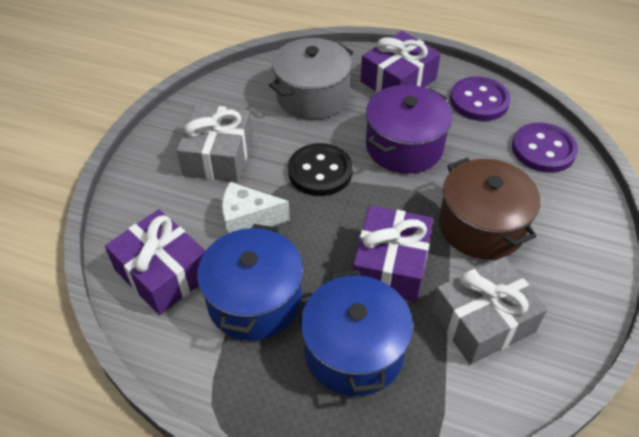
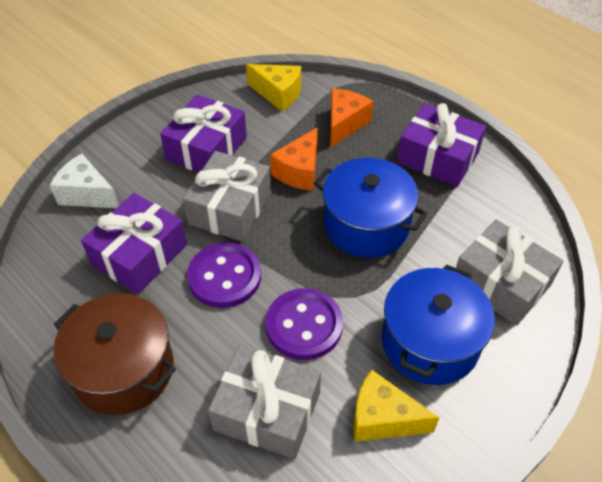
black button: [288,143,353,196] = 1 -> none = 0
grey gift: [177,105,253,182] [431,257,548,365] = 2 -> [183,151,271,242] [208,345,321,459] [456,220,563,325] = 3
grey pot: [269,38,354,119] = 1 -> none = 0
orange cheese: none = 0 -> [270,127,318,191] [330,89,374,148] = 2
purple pot: [366,85,453,174] = 1 -> none = 0
yellow cheese: none = 0 -> [246,64,301,112] [353,370,439,442] = 2

